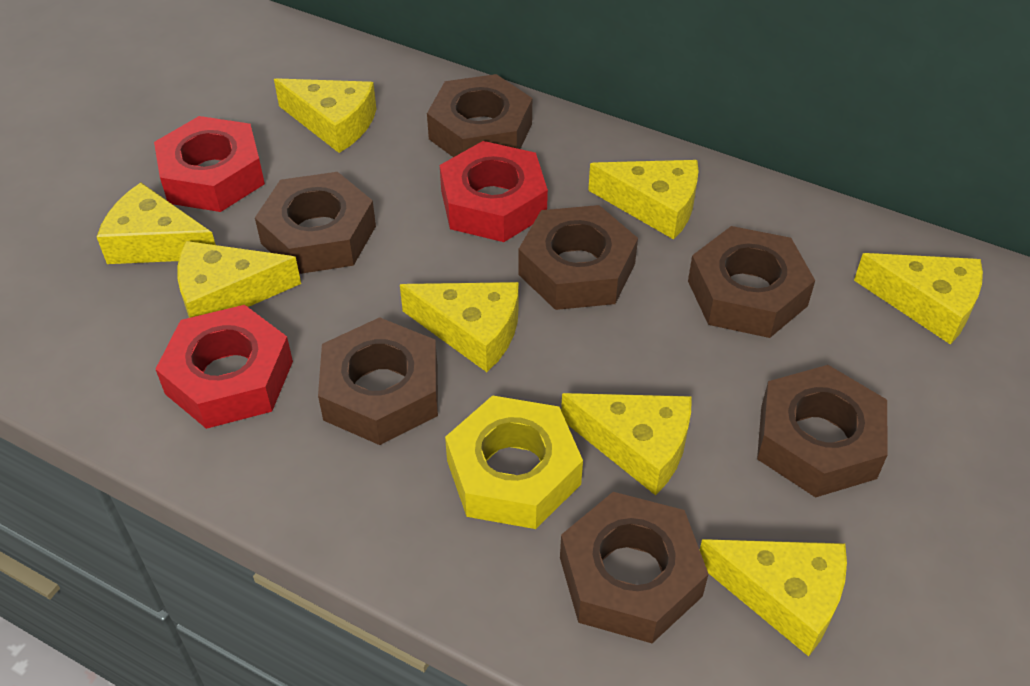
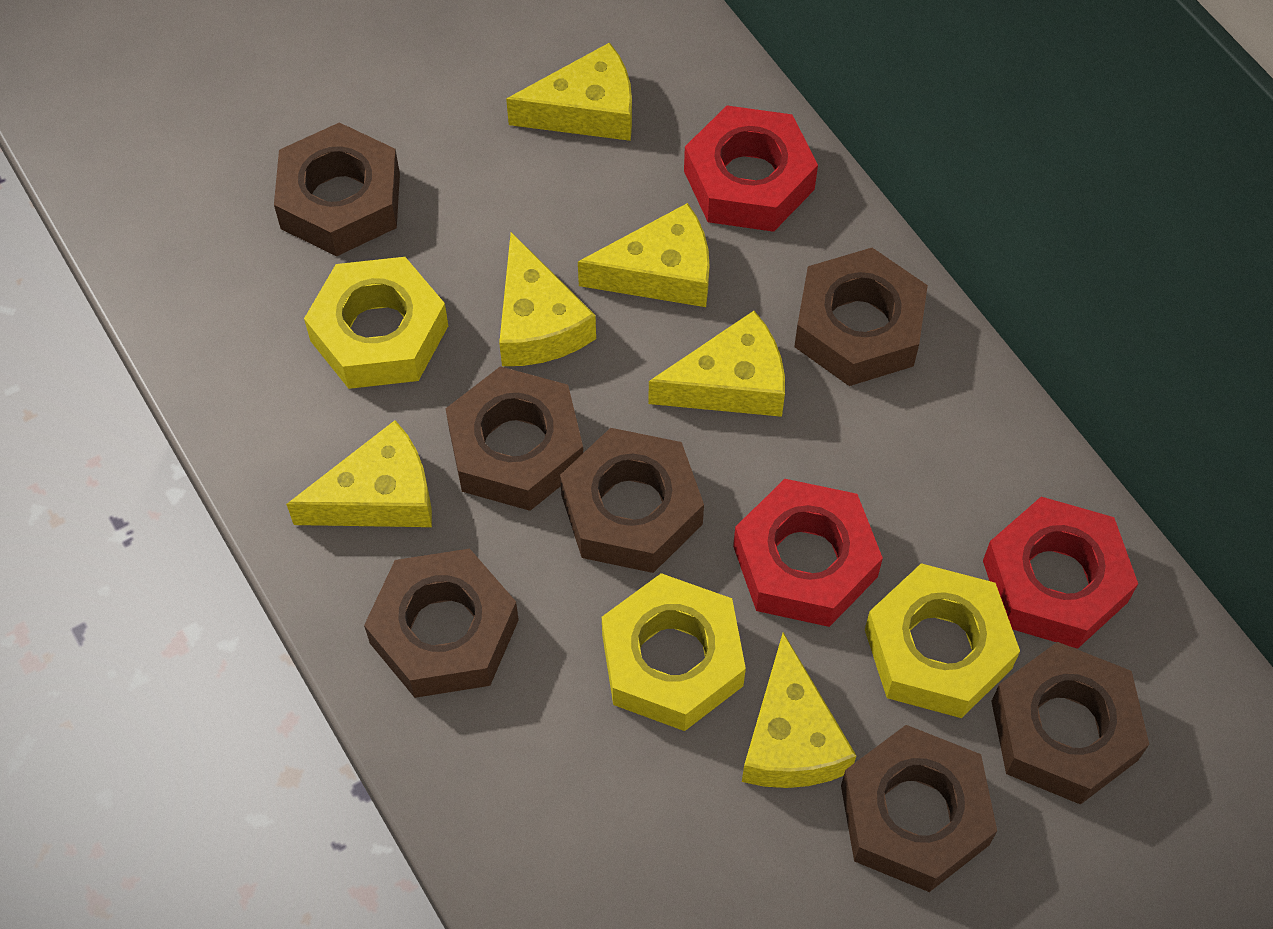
yellow cheese: [97,183,216,264] [177,241,301,318] [274,78,376,153] [400,282,519,372] [561,393,691,495] [588,160,699,240] [700,539,847,656] [854,253,983,344] = 8 -> [286,420,432,527] [499,232,596,366] [506,42,632,141] [578,203,710,307] [648,311,785,417] [742,633,856,788] = 6
yellow nut: [445,395,583,529] = 1 -> [304,257,448,389] [602,573,746,731] [865,563,1020,718] = 3

